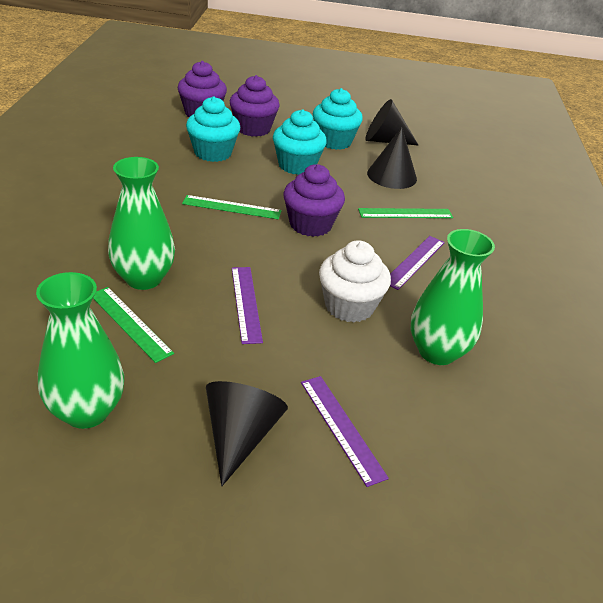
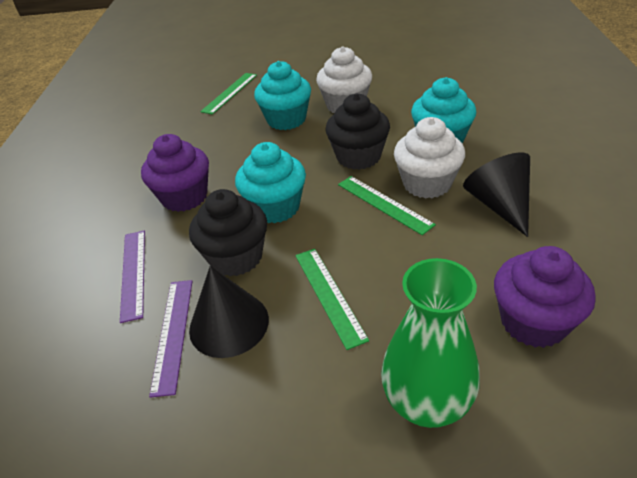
black cone: [206,381,288,486] [365,99,419,146] [367,127,417,189] = 3 -> [189,266,269,358] [463,152,530,237] = 2
black cupcake: none = 0 -> [189,189,267,276] [326,94,390,170] = 2
green vase: [36,272,124,429] [108,157,175,290] [411,229,495,365] = 3 -> [381,258,480,428] = 1
purple cupcake: [178,61,227,117] [230,75,280,137] [283,164,345,237] = 3 -> [141,134,209,212] [494,246,596,348] = 2
purple ruler: [232,267,263,344] [301,376,389,487] [390,236,445,290] = 3 -> [120,231,145,323] [149,280,192,398] = 2
white cupcake: [319,240,391,322] = 1 -> [316,46,372,113] [394,117,465,198] = 2

